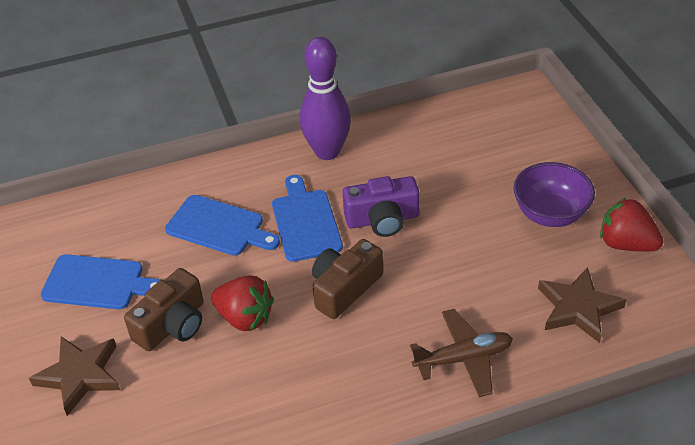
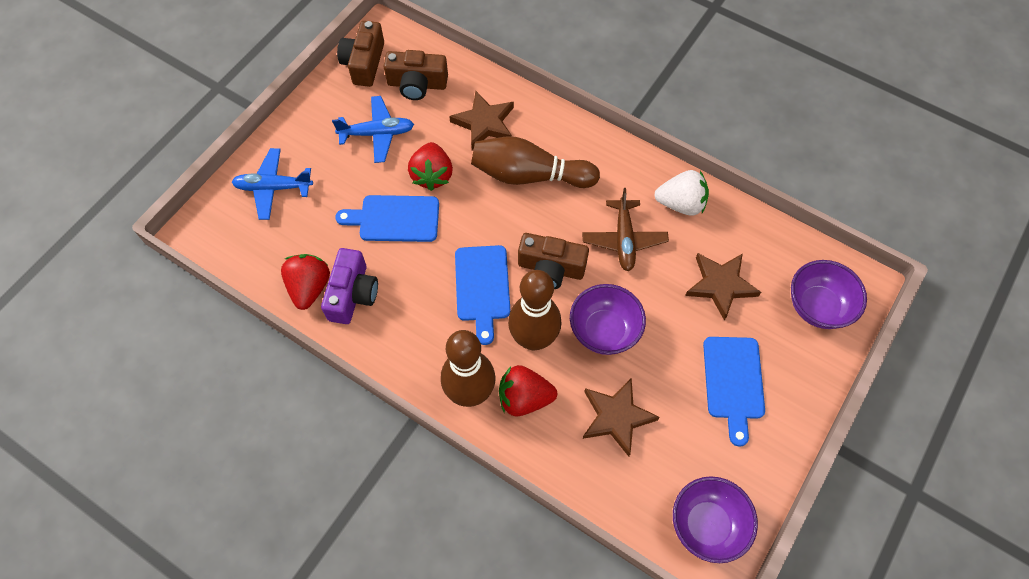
blue plane: none = 0 -> [232,148,313,220] [332,96,414,163] = 2
brown bowling pin: none = 0 -> [441,330,496,407] [471,136,600,188] [508,270,561,350] = 3
brown camera: [124,268,204,351] [312,239,383,319] = 2 -> [337,21,384,87] [384,50,448,100] [518,233,589,289] = 3
brown star: [29,337,120,416] [538,267,626,343] = 2 -> [449,91,514,150] [583,378,660,457] [685,253,761,321] = 3
purple bowl: [513,162,595,227] = 1 -> [570,284,646,355] [673,476,758,563] [791,260,867,329] = 3
purple bowling pin: [300,37,351,160] = 1 -> none = 0
red strawberry: [211,276,274,331] [600,198,663,251] = 2 -> [281,254,330,310] [408,142,453,191] [499,365,557,417] = 3
white strawberry: none = 0 -> [654,170,709,216] = 1

